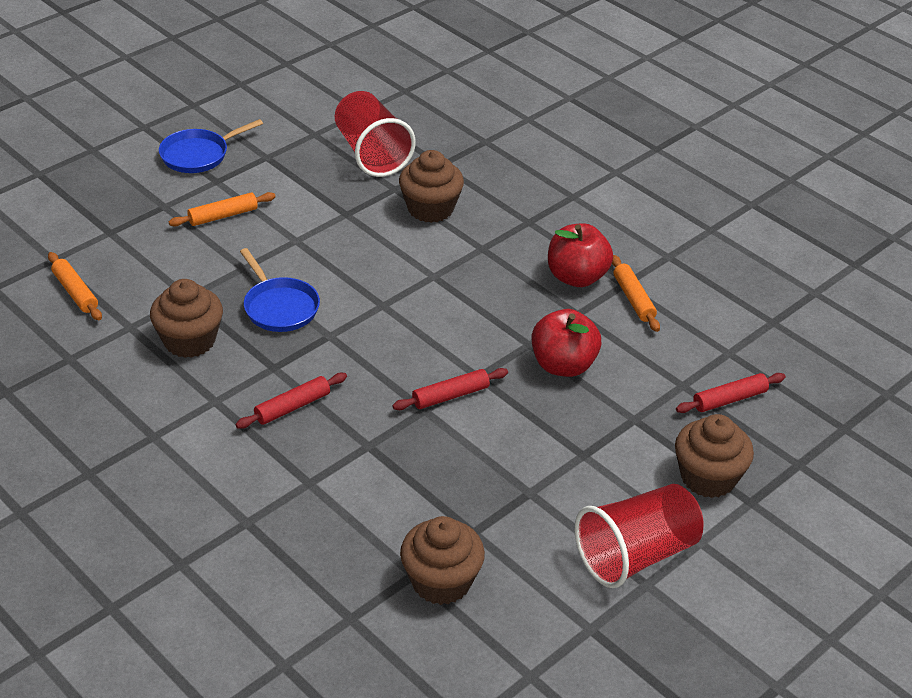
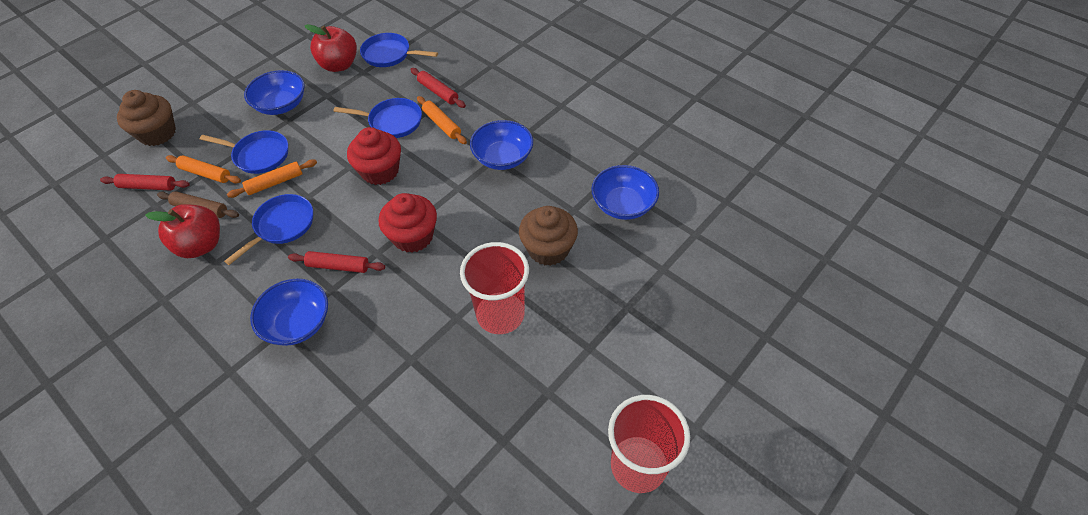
blue bowl: none = 0 -> [244,70,305,115] [250,278,328,346] [470,120,533,170] [591,165,659,220] = 4
blue pan: [159,119,263,173] [240,248,320,332] = 2 -> [200,130,288,174] [224,194,313,265] [333,98,422,138] [360,33,438,67] = 4
brown cupcake: [150,279,223,358] [399,150,464,223] [400,516,485,605] [675,414,754,498] = 4 -> [117,90,176,146] [519,206,578,266] = 2
brown rolling pin: none = 0 -> [157,191,239,218] = 1
red cupcake: none = 0 -> [347,127,401,185] [379,193,437,253] = 2

